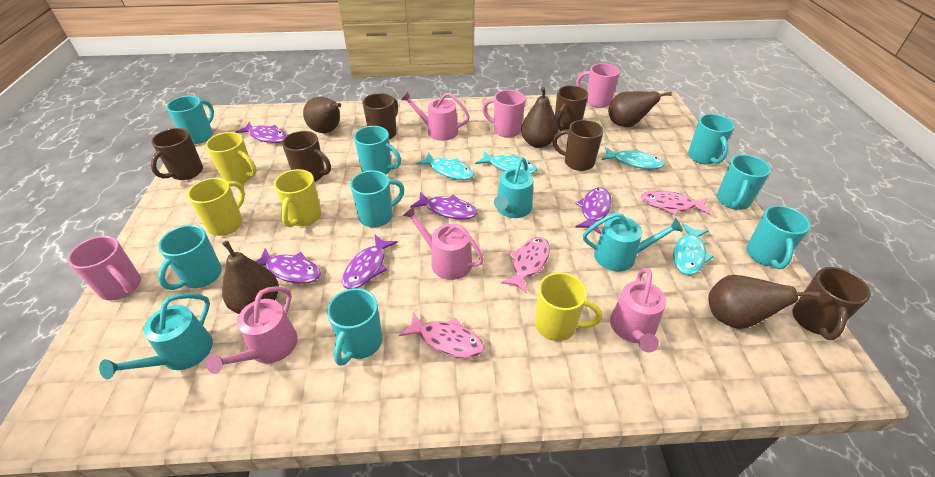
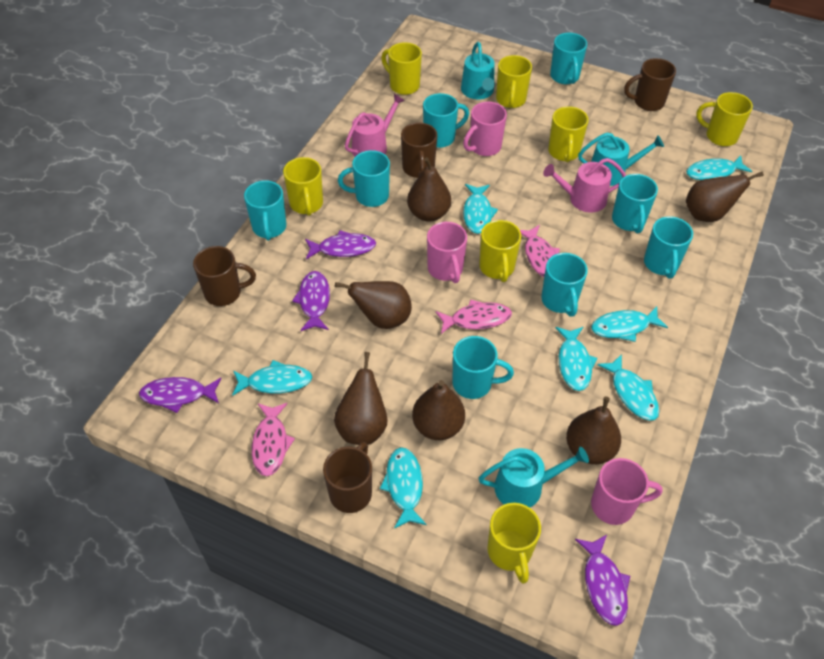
brown mug: [151,128,203,180] [282,131,331,182] [362,93,398,140] [553,120,604,171] [555,85,588,131] [793,267,871,340] = 6 -> [193,246,256,306] [323,442,372,513] [401,122,437,178] [624,58,676,111] = 4
brown pear: [222,240,279,314] [303,97,341,133] [521,87,558,148] [608,91,672,127] [708,275,820,329] = 5 -> [334,352,388,445] [335,281,412,329] [407,157,451,221] [412,380,465,440] [566,397,621,464] [686,172,764,222] = 6
pink watering can: [206,286,298,374] [401,91,470,141] [402,206,484,280] [610,268,666,353] = 4 -> [345,94,405,157] [543,158,626,212] = 2
purple fish: [235,122,287,143] [256,248,321,284] [342,235,398,289] [410,192,478,219] [575,187,612,234] = 5 -> [139,377,221,413] [292,271,330,331] [305,230,376,259] [575,535,630,626] = 4
turquoise fish: [416,153,474,180] [476,151,537,174] [601,147,665,169] [673,223,714,275] = 4 -> [232,360,312,396] [380,447,427,528] [463,184,498,234] [555,327,597,391] [591,306,668,342] [597,354,659,421] [686,156,752,180] = 7
yellow mug: [187,178,245,236] [206,132,257,184] [274,169,322,227] [535,272,603,341] = 4 -> [283,157,323,216] [381,42,422,95] [479,220,521,282] [487,503,541,584] [496,55,532,108] [548,106,588,162] [696,92,753,146] = 7

